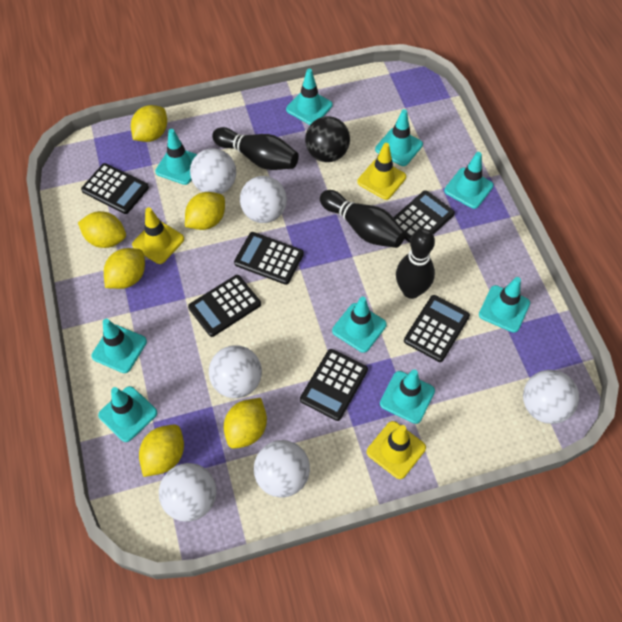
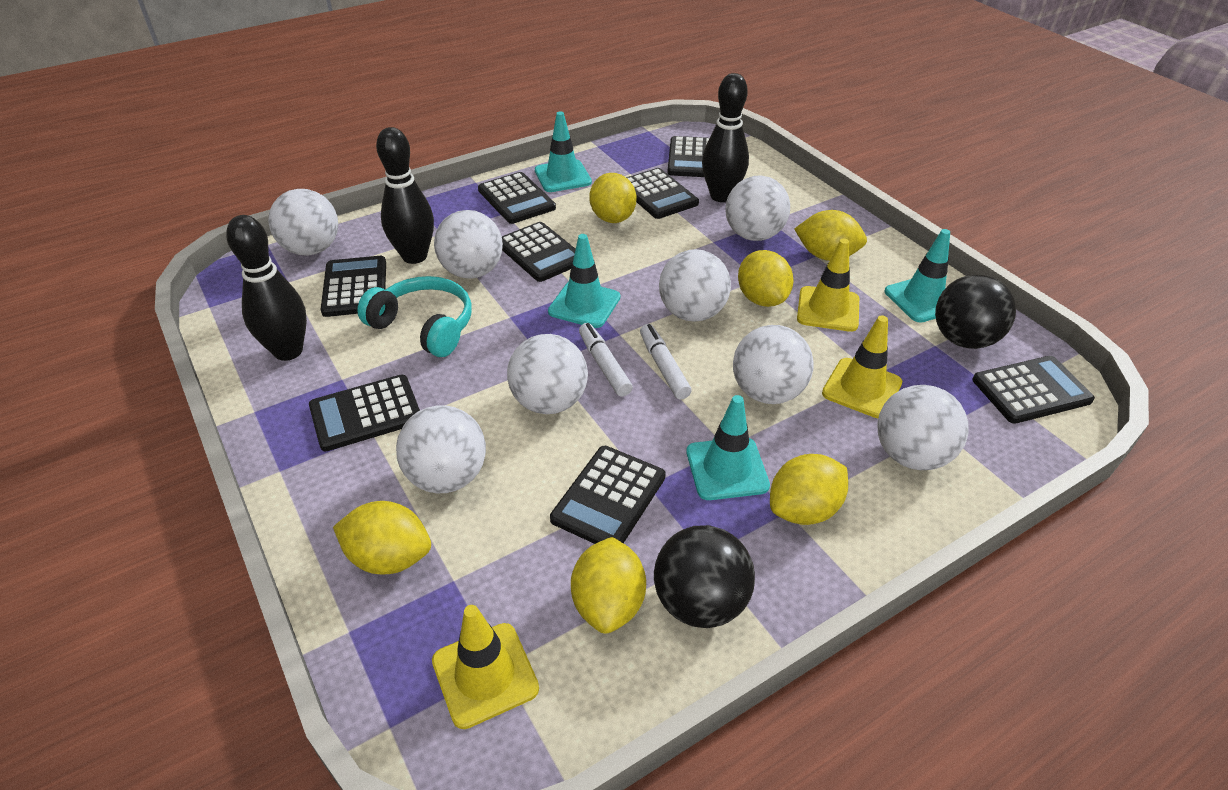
black ball: [305,116,350,162] = 1 -> [654,525,755,628] [935,274,1016,349] = 2
black calculator: [81,163,149,214] [188,275,261,337] [234,232,304,285] [300,349,368,421] [393,190,455,243] [404,295,470,362] = 6 -> [309,374,420,452] [321,256,386,317] [478,172,556,224] [502,222,576,282] [550,446,666,544] [626,168,699,219] [667,136,709,177] [972,356,1095,424] = 8
turquoise headphones: none = 0 -> [357,276,472,357] = 1
turquoise traffic cone: [92,319,147,373] [98,386,157,442] [155,129,197,185] [286,69,333,125] [332,297,387,353] [375,109,423,166] [380,369,435,424] [444,152,494,209] [479,277,530,333] = 9 -> [535,111,592,192] [548,234,620,328] [686,395,770,500] [885,229,950,323] = 4
white ball: [159,463,216,522] [190,148,236,194] [209,345,262,398] [240,176,287,223] [254,440,310,498] [523,370,579,424] = 6 -> [268,189,338,256] [396,405,486,493] [434,210,503,279] [507,334,588,414] [659,249,731,322] [725,175,790,241] [733,325,813,404] [877,385,969,470] = 8
white marker: none = 0 -> [579,323,633,397] [640,324,692,399] = 2

